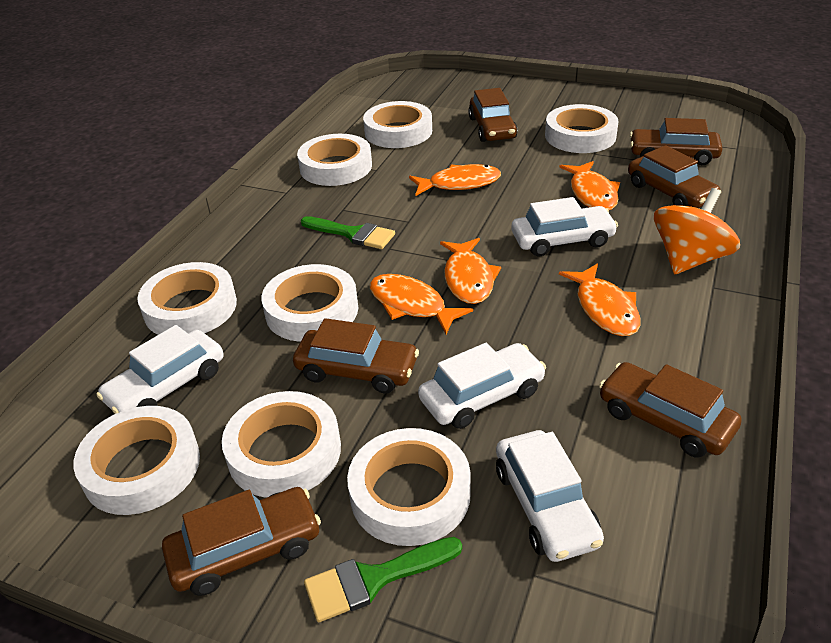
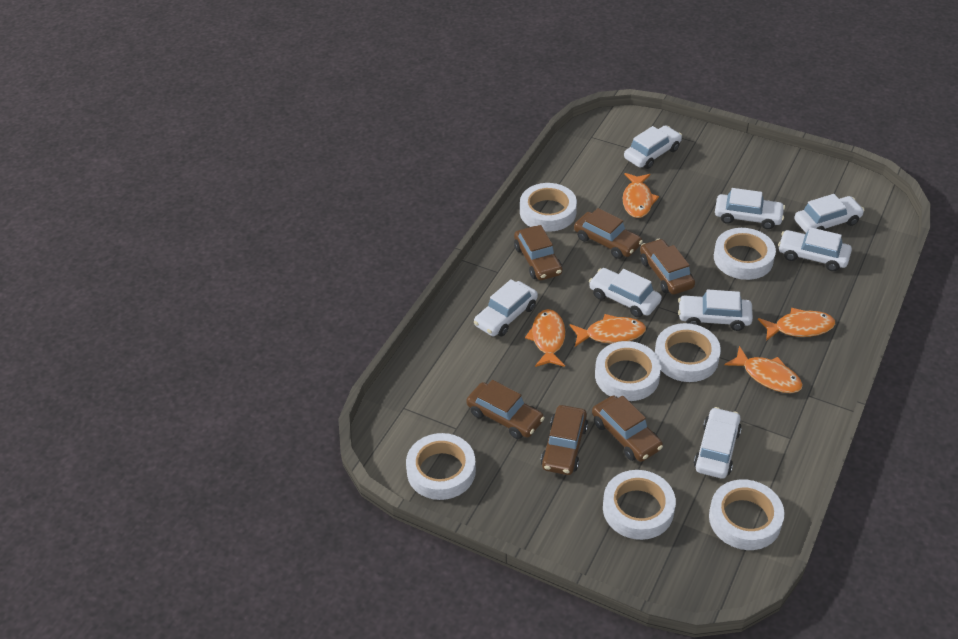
green brush: [301,216,395,249] [304,537,462,622] = 2 -> none = 0
orange spinning top: [654,188,740,274] = 1 -> none = 0
white car: [96,325,224,414] [418,343,546,429] [496,430,604,562] [512,197,618,256] = 4 -> [474,279,538,337] [589,268,662,317] [624,125,682,169] [678,289,753,331] [694,407,742,479] [715,188,785,229] [778,227,852,271] [794,194,864,233] = 8
white tape: [74,406,200,515] [137,262,237,335] [222,391,341,498] [262,264,358,342] [297,134,372,186] [347,428,471,546] [363,101,432,148] [545,104,619,153] = 8 -> [406,433,476,500] [520,183,577,232] [595,341,661,401] [603,470,676,540] [655,323,721,382] [709,479,784,550] [714,228,776,280] = 7

